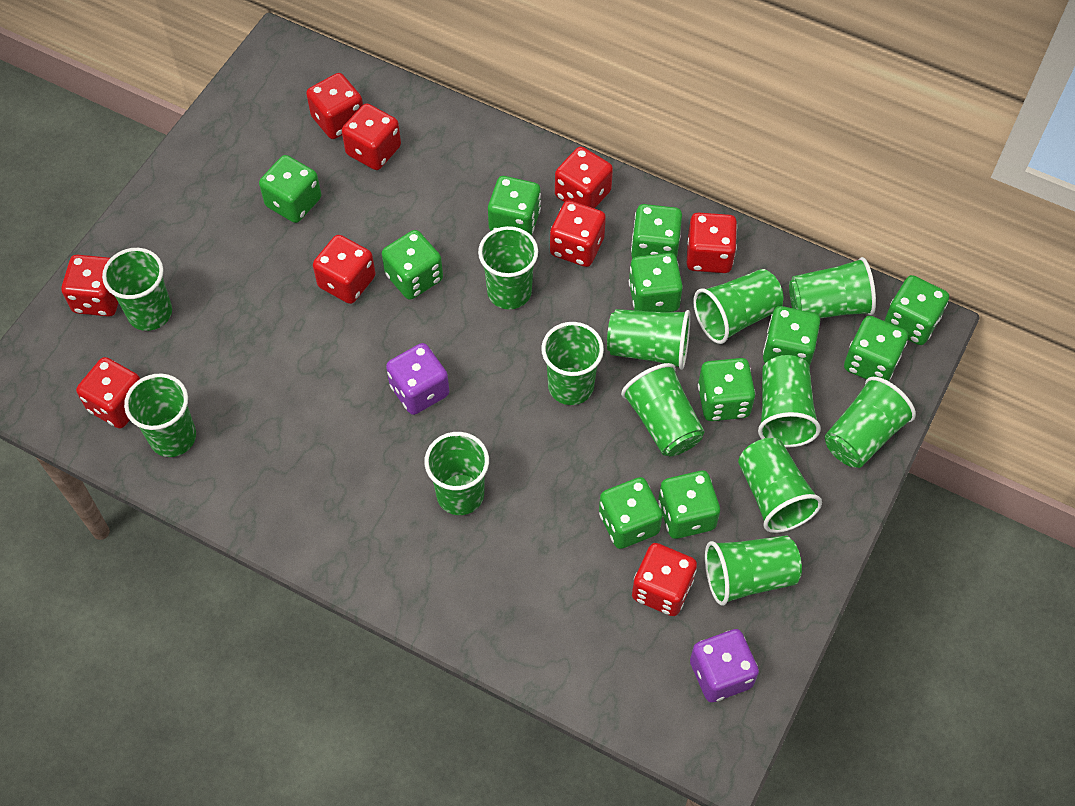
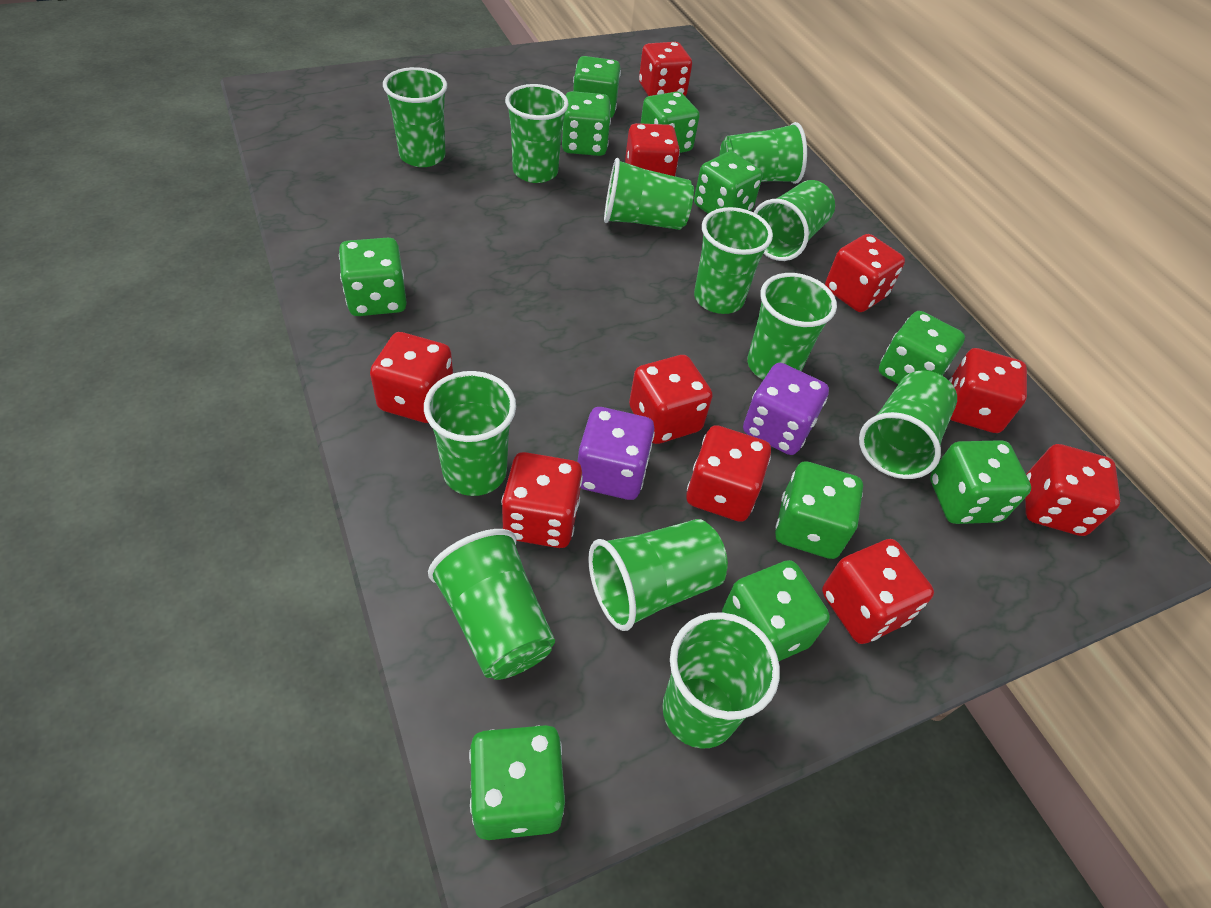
green cup: [102,248,172,331] [124,374,196,457] [424,432,489,515] [478,226,538,309] [541,322,604,405] [607,309,690,370] [621,363,705,456] [693,269,784,344] [705,535,802,606] [738,438,822,533] [758,355,821,448] [789,257,876,318] [825,377,916,468] = 13 -> [383,67,447,167] [424,371,516,496] [428,529,555,680] [505,84,569,183] [588,519,728,631] [604,158,694,230] [662,612,780,749] [694,207,773,314] [720,122,807,184] [747,273,837,380] [754,180,835,261] [859,370,957,479] = 12
green dice: [259,155,321,223] [382,230,443,300] [488,176,541,235] [599,477,663,549] [629,253,683,312] [631,204,682,259] [658,471,720,539] [698,358,755,421] [763,306,820,367] [844,316,908,381] [884,275,949,345] = 11 -> [339,238,407,316] [469,725,565,840] [562,91,611,156] [573,56,621,118] [640,92,699,153] [694,151,763,214] [722,560,830,661] [775,461,863,559] [879,311,965,384] [930,440,1031,524] = 10
red dice: [62,255,118,317] [76,357,140,429] [306,73,363,139] [313,235,376,304] [342,103,401,170] [550,200,606,267] [555,147,613,209] [632,543,697,616] [687,212,737,273] = 9 -> [370,332,453,423] [501,452,583,548] [625,123,680,177] [629,355,713,444] [639,42,692,96] [686,425,771,522] [822,539,934,644] [825,234,905,312] [949,348,1027,433] [1025,444,1120,536] = 10

